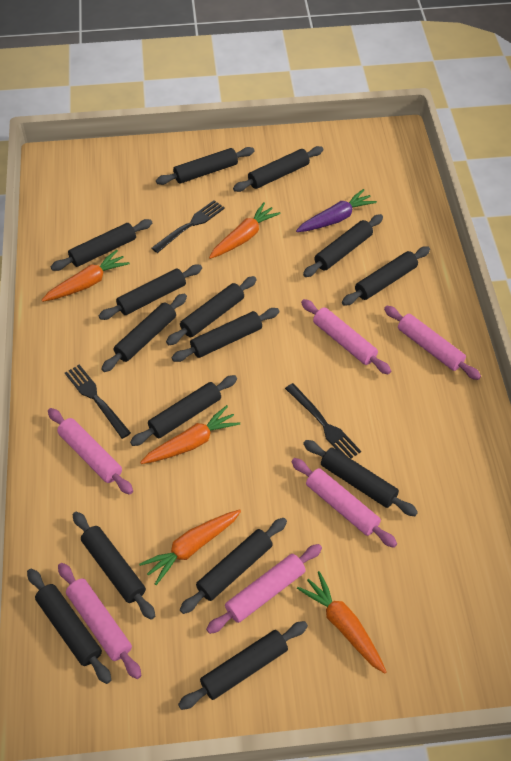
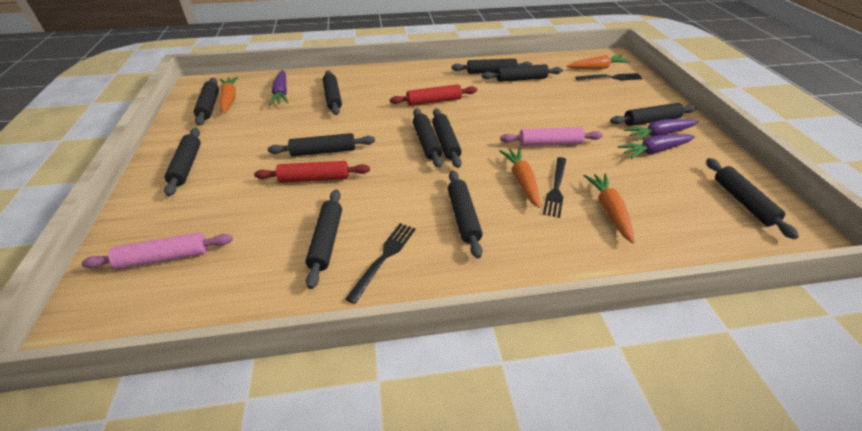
black rolling pin: [27,569,111,684] [51,219,152,271] [73,511,155,620] [99,265,202,320] [101,294,187,372] [130,375,237,446] [156,147,254,185] [166,276,257,345] [171,308,280,362] [178,621,308,710] [180,518,287,614] [233,146,324,192] [303,214,383,277] [303,440,418,516] [342,246,430,306] = 15 -> [164,128,201,196] [194,78,219,126] [268,133,375,156] [305,189,342,289] [323,70,342,115] [413,109,442,168] [432,109,462,168] [448,170,483,259] [452,59,532,74] [482,64,563,82] [610,103,696,126] [706,158,799,239] = 12
orange carrot: [42,250,130,302] [139,509,241,585] [140,405,240,464] [209,203,281,259] [297,571,386,673] = 5 -> [220,77,238,113] [499,148,540,208] [567,55,630,70] [583,173,634,244] = 4
pink rolling pin: [48,408,133,495] [58,563,141,679] [206,544,322,634] [291,458,397,548] [301,299,391,375] [384,306,481,380] = 6 -> [81,232,233,269] [500,127,603,146] = 2
purple carrot: [296,189,377,232] = 1 -> [269,70,288,105] [618,134,695,159] [624,119,699,141] = 3
red rolling pin: none = 0 -> [254,161,370,183] [390,84,477,106] = 2

